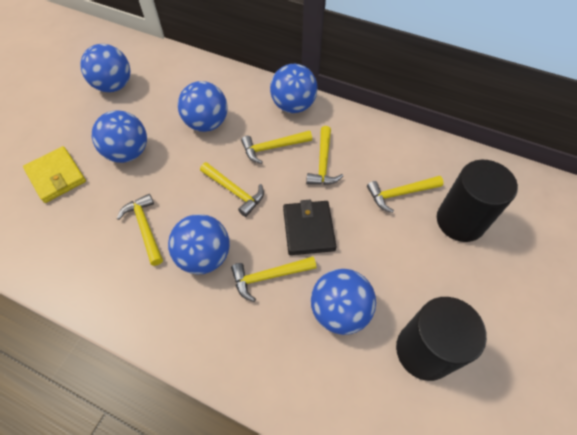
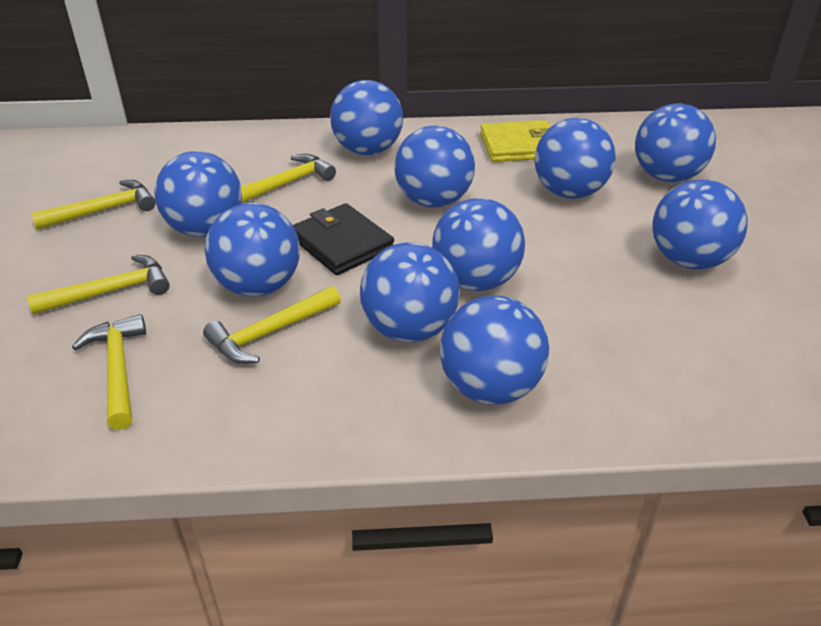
black cylinder: [396,297,487,381] [437,160,518,242] = 2 -> none = 0
blue ball: [80,44,131,92] [92,110,147,163] [168,214,230,275] [178,81,228,132] [270,64,318,113] [311,269,376,335] = 6 -> [154,151,242,237] [205,203,300,297] [330,80,403,155] [360,242,460,342] [394,125,475,208] [432,198,525,291] [440,296,549,405] [535,118,616,199] [635,103,716,182] [652,179,748,269] = 10
yellow hammer: [117,194,163,266] [200,162,264,217] [231,257,316,302] [241,130,312,164] [306,126,343,185] [367,176,444,213] = 6 -> [27,255,170,315] [31,180,156,230] [72,314,146,430] [203,286,341,364] [241,154,336,203] = 5

